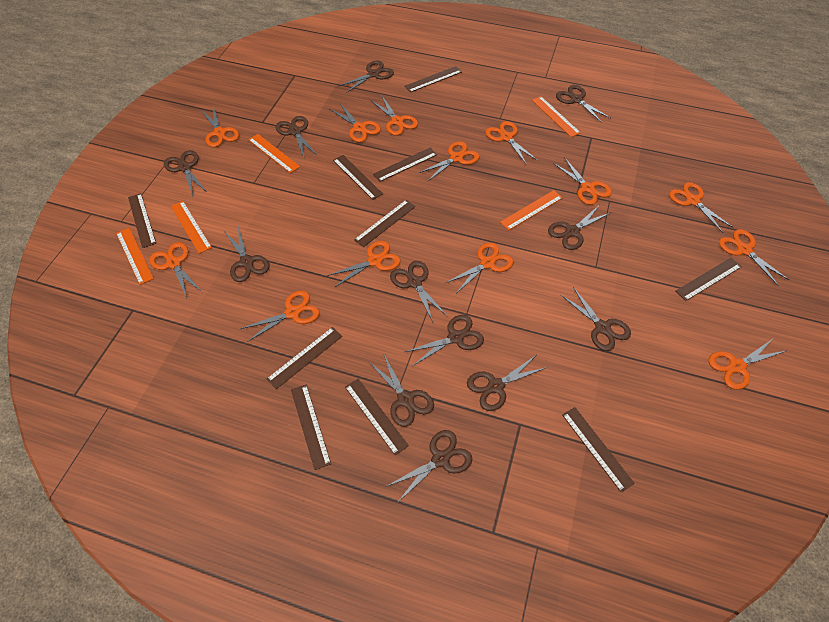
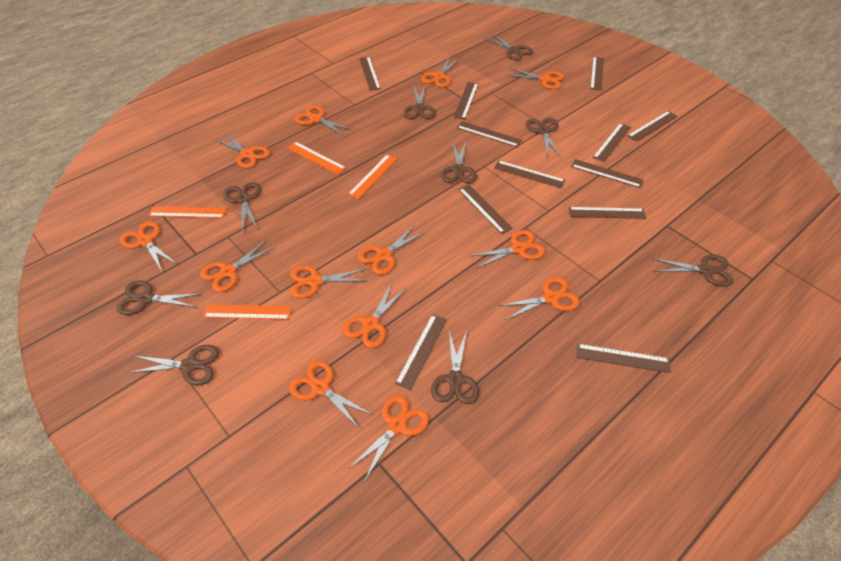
brown ruler: [128,193,156,248] [266,327,342,389] [291,385,331,470] [333,155,383,200] [345,379,409,455] [354,200,416,247] [373,148,437,182] [404,66,462,93] [562,407,635,492] [676,258,742,301] = 10 -> [359,57,381,90] [395,314,447,390] [454,82,478,119] [457,121,522,147] [458,185,513,234] [494,160,565,188] [569,207,646,219] [571,159,644,188] [577,344,671,373] [590,57,604,90] [593,123,631,162] [627,111,678,142] = 12
brown scissors: [164,150,207,196] [224,226,269,282] [275,116,317,157] [339,61,394,93] [368,354,434,427] [385,430,472,503] [390,261,447,322] [405,315,484,366] [467,355,548,411] [548,206,610,250] [556,85,610,123] [561,287,631,351] = 12 -> [116,281,201,315] [127,345,219,385] [223,182,261,232] [404,84,436,119] [431,330,479,404] [441,142,477,183] [485,33,533,61] [526,118,561,158] [652,255,733,287] = 9
orange ruler: [116,228,154,285] [171,201,212,254] [248,134,300,173] [500,190,563,230] [532,96,581,137] = 5 -> [149,206,227,218] [203,304,292,320] [287,142,346,175] [348,154,398,199] = 4

